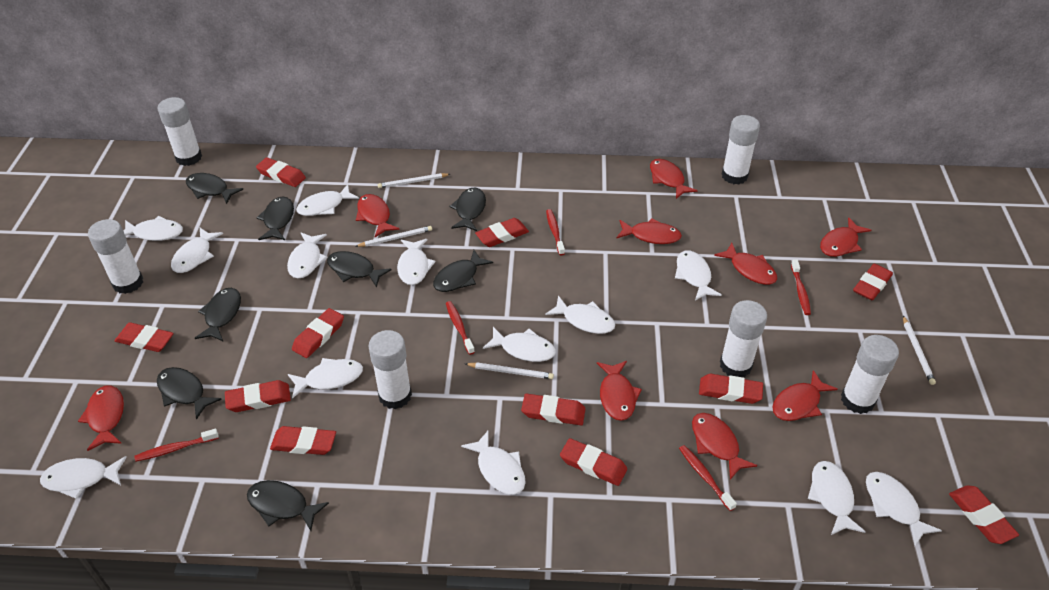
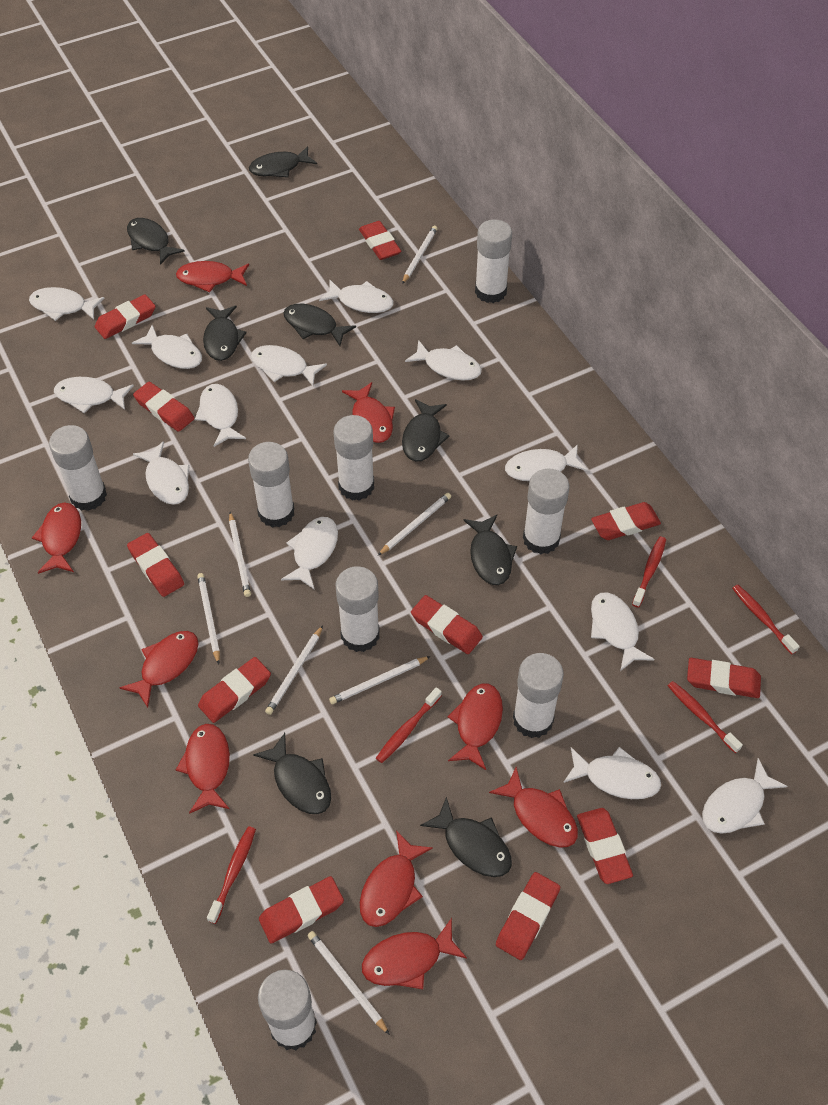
white glue stick: [88,219,143,294] [158,97,202,166] [368,330,412,409] [720,300,767,377] [722,115,760,184] [841,335,899,414] = 6 -> [49,425,107,511] [248,442,295,528] [258,970,317,1051] [333,415,374,501] [336,566,380,652] [475,219,512,303] [513,653,564,738] [523,468,569,554] = 8
white pencil: [355,226,432,247] [378,173,450,188] [465,362,554,379] [903,316,936,385] = 4 -> [197,573,220,664] [229,512,251,597] [265,626,323,715] [307,931,390,1035] [329,656,431,704] [378,493,451,555] [402,226,438,284] = 7

